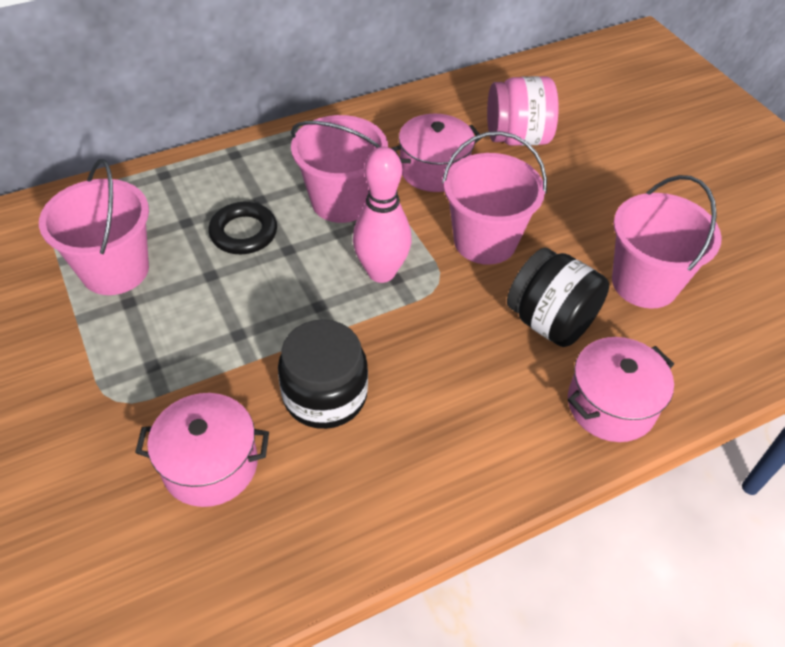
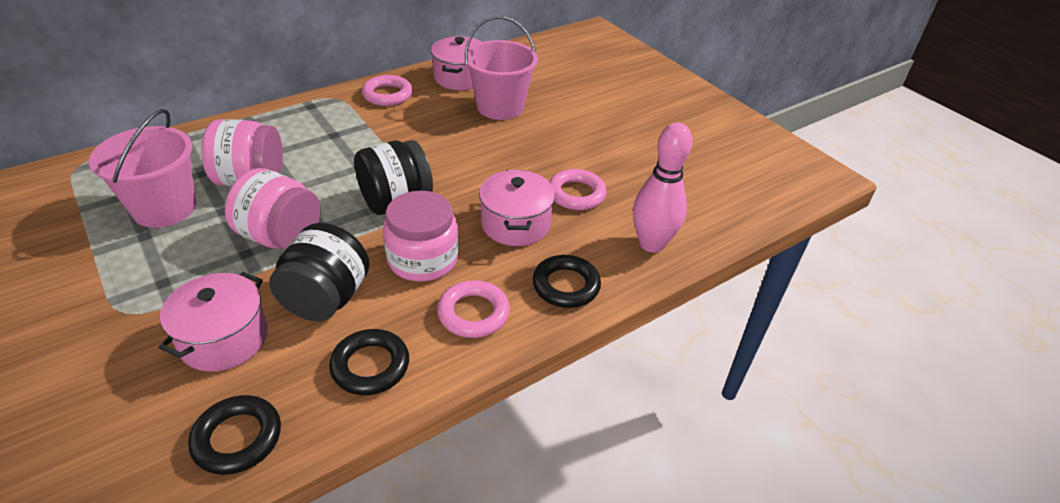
black ring: [208,202,277,254] = 1 -> [188,395,281,475] [329,329,409,395] [532,255,601,308] = 3
pink bucket: [39,159,149,295] [291,115,388,223] [442,131,547,265] [612,175,722,309] = 4 -> [89,109,196,228] [465,16,538,120] = 2
pink jar: [487,76,559,146] = 1 -> [201,119,283,186] [225,168,321,250] [383,191,459,281] = 3
pink ring: none = 0 -> [362,75,413,106] [437,280,510,338] [549,169,607,210] = 3

